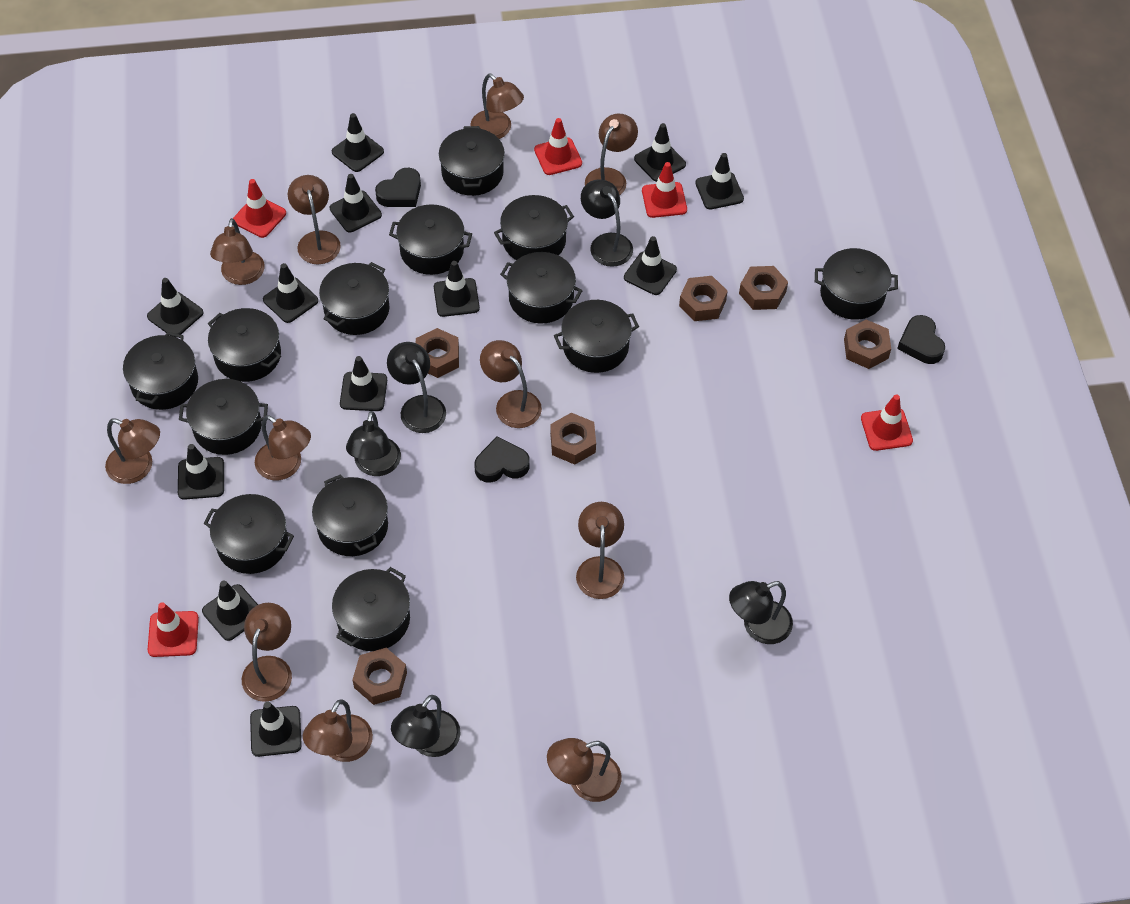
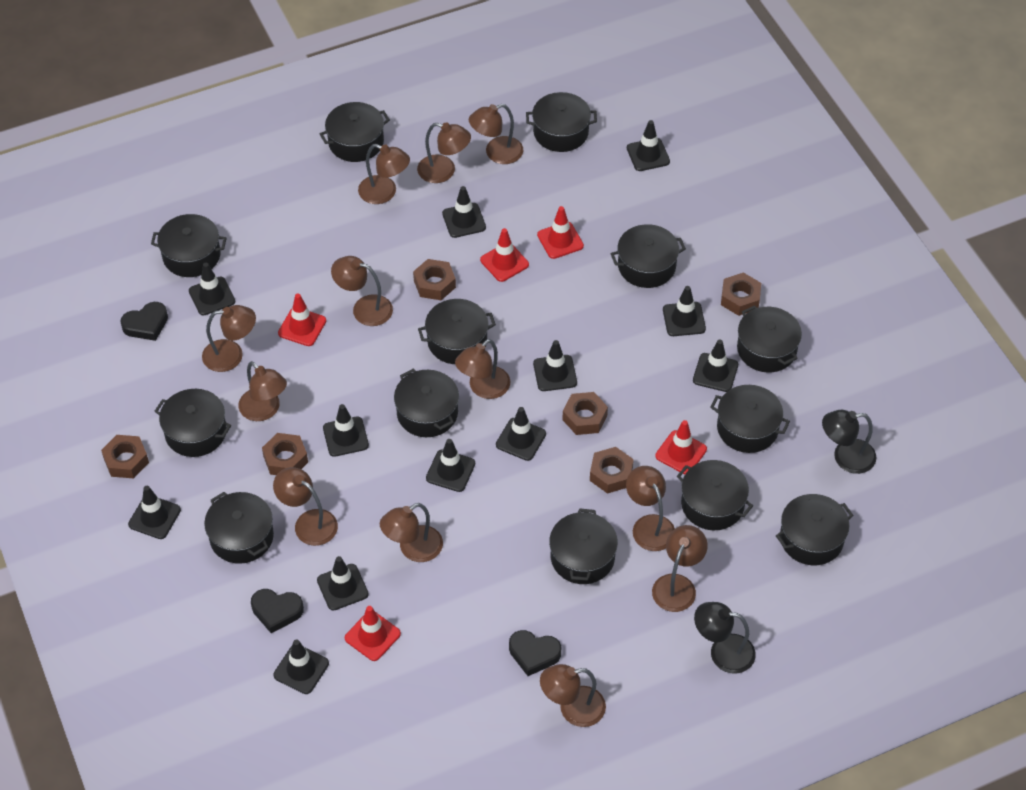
black lamp: [346,411,401,476] [387,342,446,433] [391,695,461,757] [581,179,633,267] [729,581,793,644] = 5 -> [694,602,756,674] [822,410,877,474] = 2
brown lamp: [105,419,160,484] [210,218,265,285] [242,603,292,702] [255,415,311,480] [288,175,341,264] [303,699,373,762] [470,74,524,139] [480,340,542,428] [547,738,622,802] [576,502,624,599] [585,114,638,195] = 11 -> [202,305,256,372] [239,361,287,421] [273,467,338,546] [331,256,393,326] [358,144,410,204] [380,503,443,562] [417,122,471,183] [455,339,510,399] [469,104,523,164] [540,664,606,727] [626,466,675,551] [652,525,708,612] = 12

